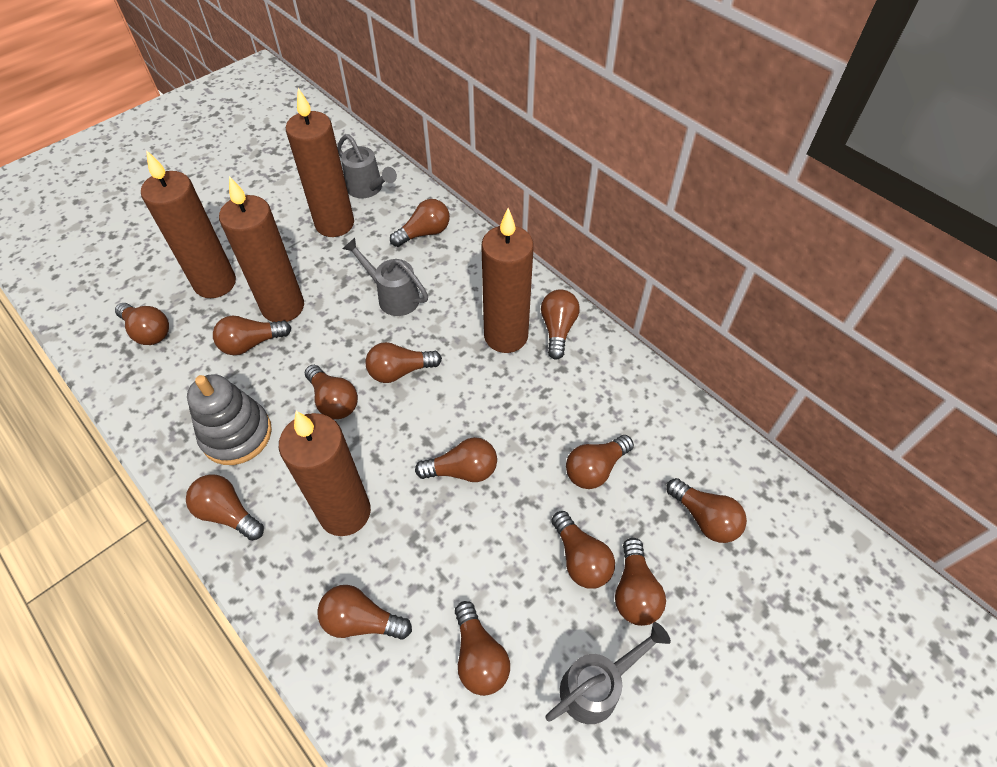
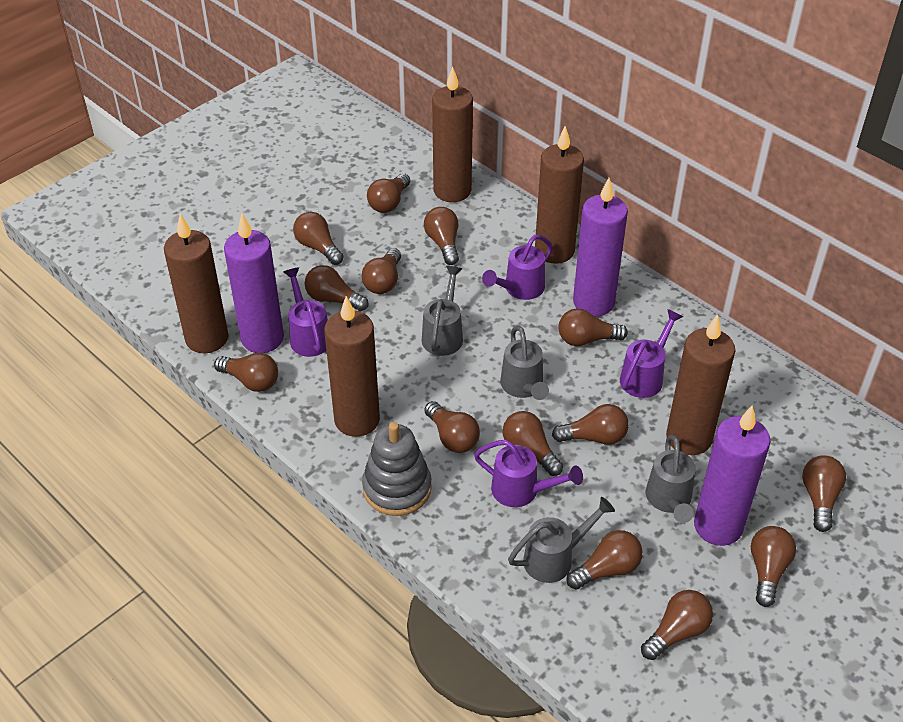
grey watering can: [337,134,397,198] [342,238,428,316] [545,622,671,724] = 3 -> [422,266,463,356] [500,326,549,400] [508,497,615,583] [646,435,696,523] = 4
purple candle: none = 0 -> [224,214,284,353] [573,178,628,316] [694,406,770,546] = 3
purple watering can: none = 0 -> [284,267,328,357] [474,440,583,507] [482,235,553,300] [620,309,683,398] = 4

